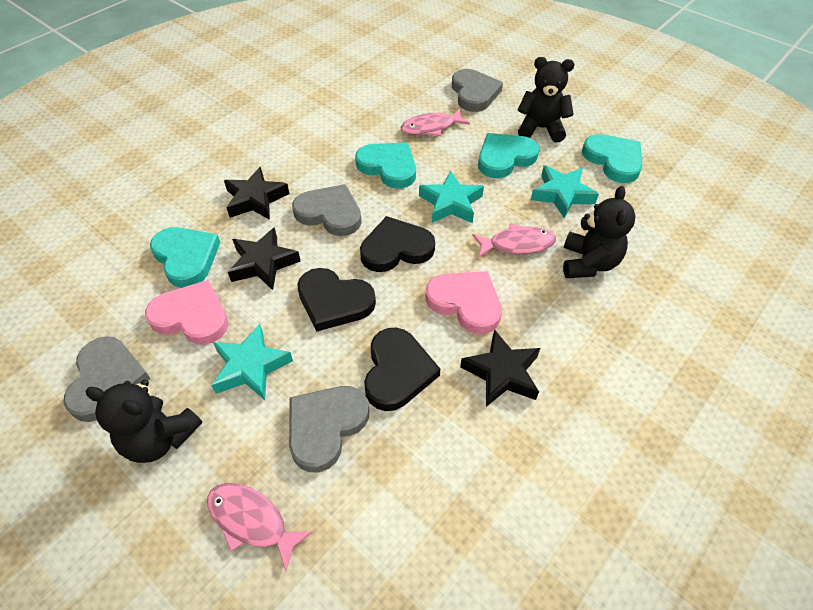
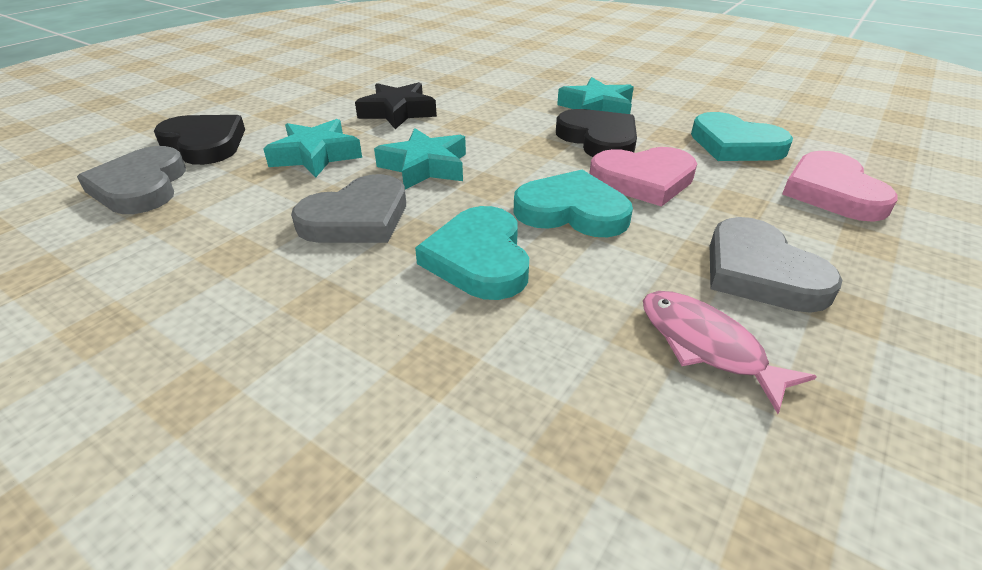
black heart: [297,268,376,331] [360,216,435,272] [364,328,440,411] = 3 -> [154,115,245,165] [556,109,637,157] = 2
black star: [224,167,289,220] [228,227,301,290] [460,329,540,407] = 3 -> [355,82,437,129] = 1
black teddy bear: [85,380,202,463] [518,57,574,142] [563,186,636,278] = 3 -> none = 0
grey heart: [64,336,151,422] [289,386,369,473] [292,184,362,236] [452,69,503,112] = 4 -> [77,146,186,214] [291,174,406,243] [710,217,842,313] = 3
pink fish: [207,483,313,571] [401,109,470,136] [472,223,556,257] = 3 -> [643,291,817,414] = 1
turquoise heart: [150,227,221,288] [355,142,416,188] [478,133,540,178] [582,134,643,183] = 4 -> [415,206,529,300] [513,170,633,237] [691,112,793,161] = 3

